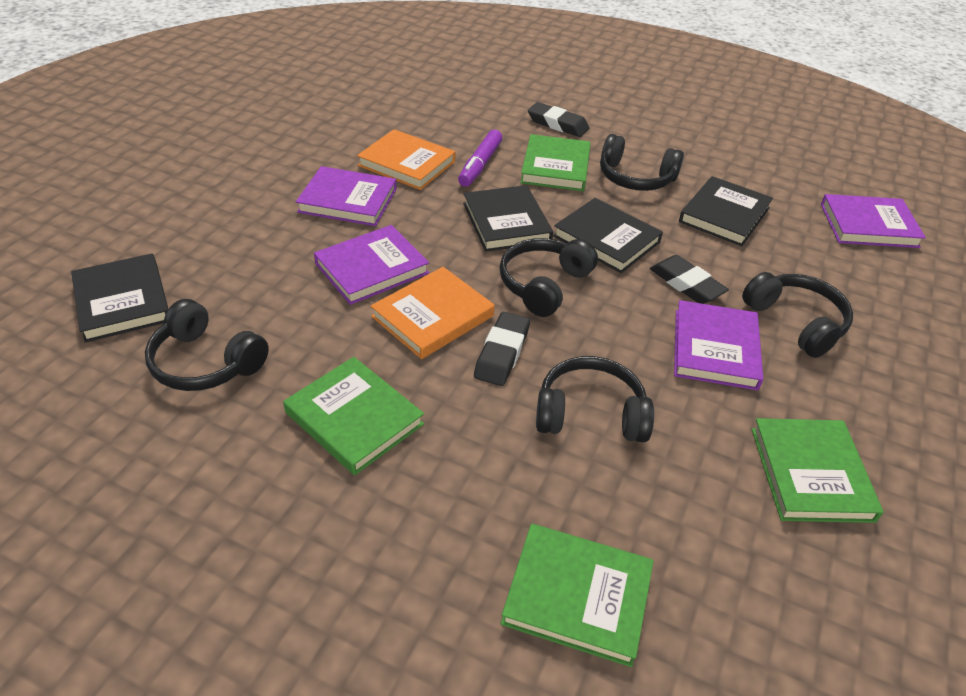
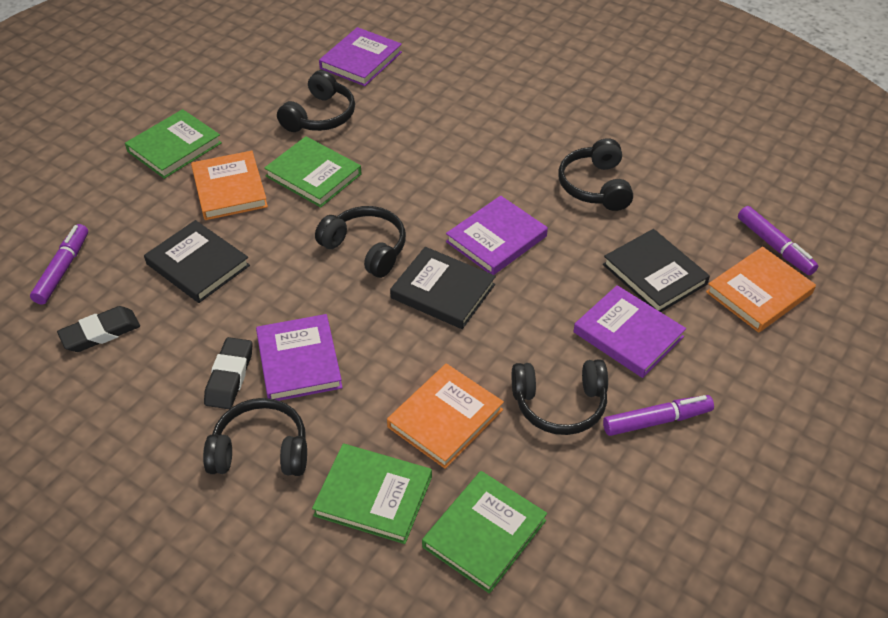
black book: [71,253,168,343] [463,185,553,252] [553,198,663,273] [679,176,773,246] = 4 -> [144,220,250,303] [390,247,496,329] [603,229,710,312] = 3
black eraser: [474,312,530,386] [528,102,589,137] [650,255,729,304] = 3 -> [57,306,140,352] [204,337,253,409] = 2
orange book: [357,129,456,190] [371,267,495,359] = 2 -> [191,151,268,220] [387,363,504,469] [706,246,816,333] = 3
purple marker: [458,130,503,187] = 1 -> [30,224,88,305] [603,395,714,436] [738,206,818,275] = 3

